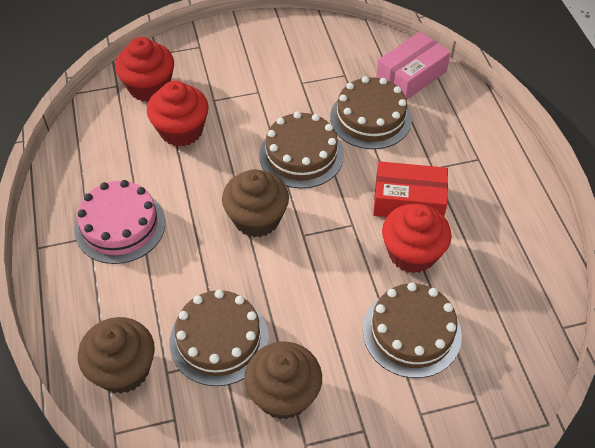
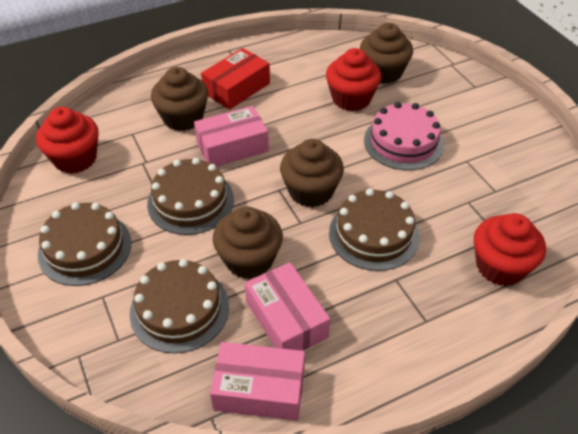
brown cupcake: [78,317,155,394] [222,169,289,238] [244,342,322,420] = 3 -> [151,67,208,131] [213,207,283,279] [280,139,344,207] [360,23,413,84] = 4
pink box: [376,31,451,100] = 1 -> [194,106,269,167] [210,342,305,421] [245,262,330,351] = 3

